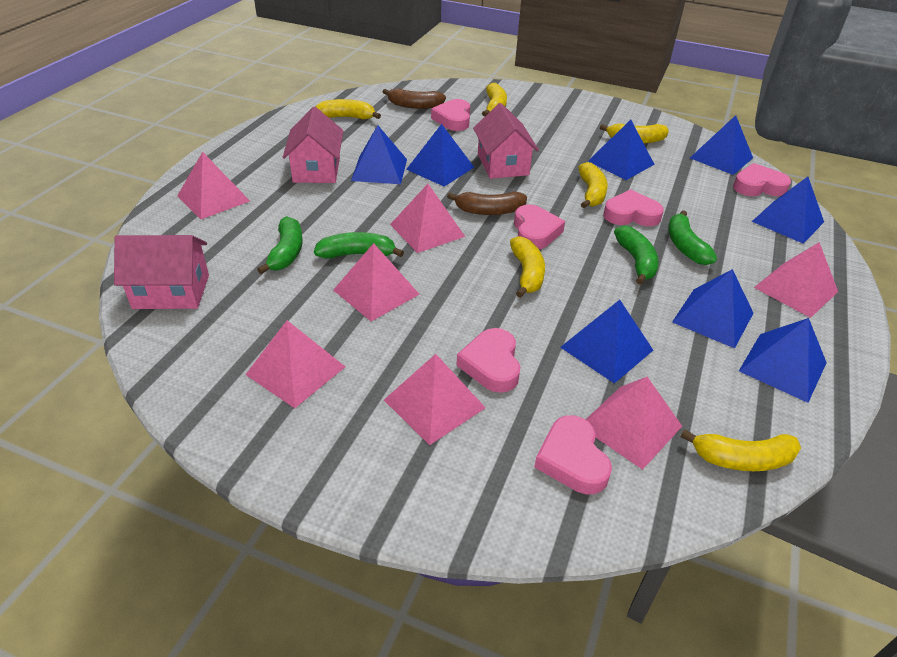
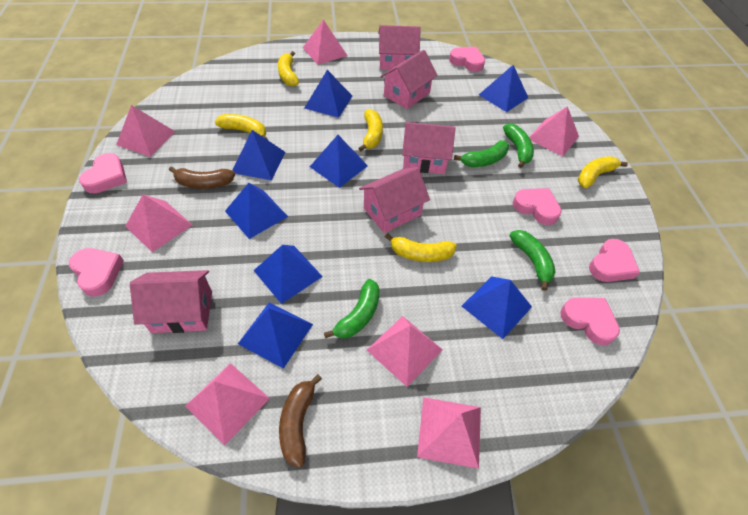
pink house: [114,235,209,309] [283,106,343,183] [473,103,539,179] = 3 -> [130,270,212,333] [359,167,430,233] [378,25,421,70] [380,50,438,109] [402,122,456,174] = 5
yellow banana: [316,99,381,119] [482,83,507,117] [510,236,545,298] [578,162,608,208] [600,123,669,144] [681,429,801,471] = 6 -> [215,114,268,140] [278,51,299,87] [358,109,383,151] [385,233,457,262] [578,156,628,188] = 5

